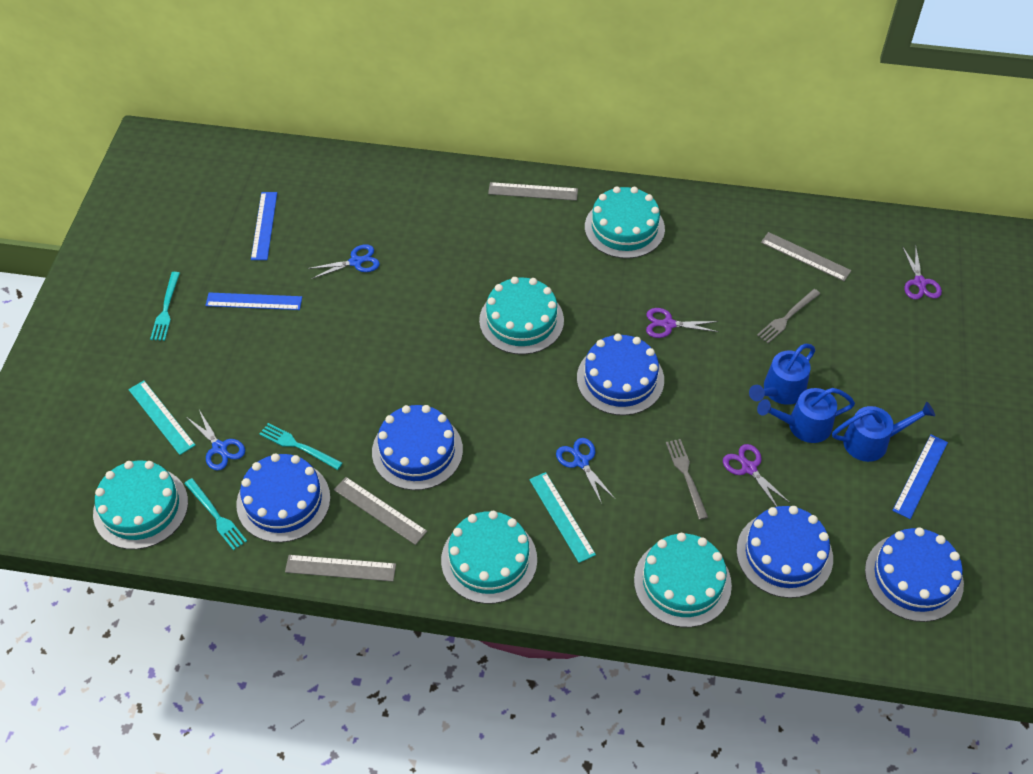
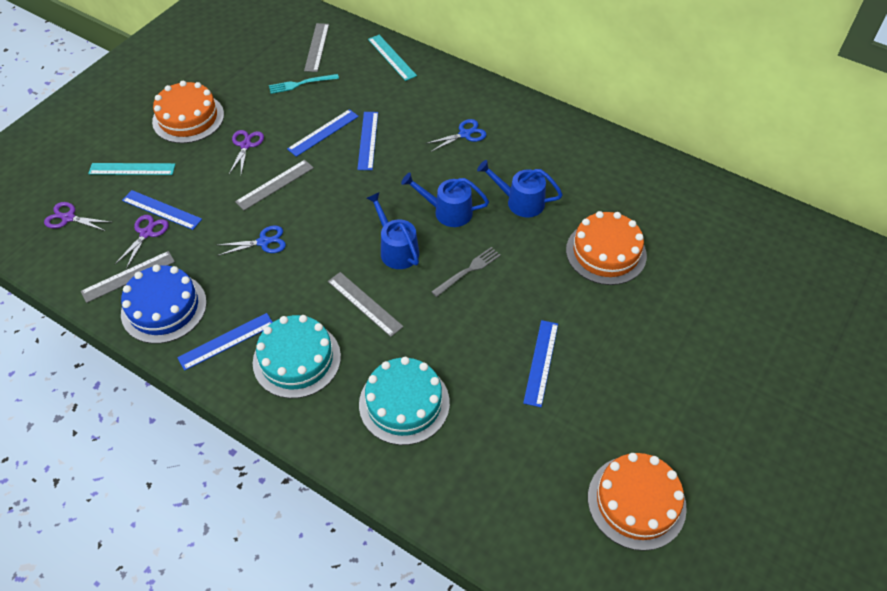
blue cake: [236,453,330,543] [372,405,463,490] [577,333,664,415] [737,506,833,598] [865,527,964,622] = 5 -> [121,264,207,344] = 1
blue ruler: [205,292,302,310] [251,192,277,260] [892,434,948,519] = 3 -> [122,190,202,230] [177,313,272,371] [287,109,359,157] [357,112,378,170] [523,320,558,407] = 5
blue scissors: [188,410,245,471] [308,244,380,279] [556,438,615,504] = 3 -> [217,225,286,256] [425,119,486,152] = 2
grey fork: [666,439,708,520] [757,289,820,343] = 2 -> [431,247,501,297] = 1
orange cake: none = 0 -> [152,81,224,143] [566,211,647,285] [588,453,687,551] = 3
turquoise cake: [93,461,188,550] [441,511,537,604] [479,277,564,355] [585,186,665,259] [634,533,732,627] = 5 -> [253,315,341,398] [359,357,450,445] = 2
turquoise fork: [150,272,180,341] [184,478,247,551] [259,423,343,470] = 3 -> [269,74,339,94] = 1

